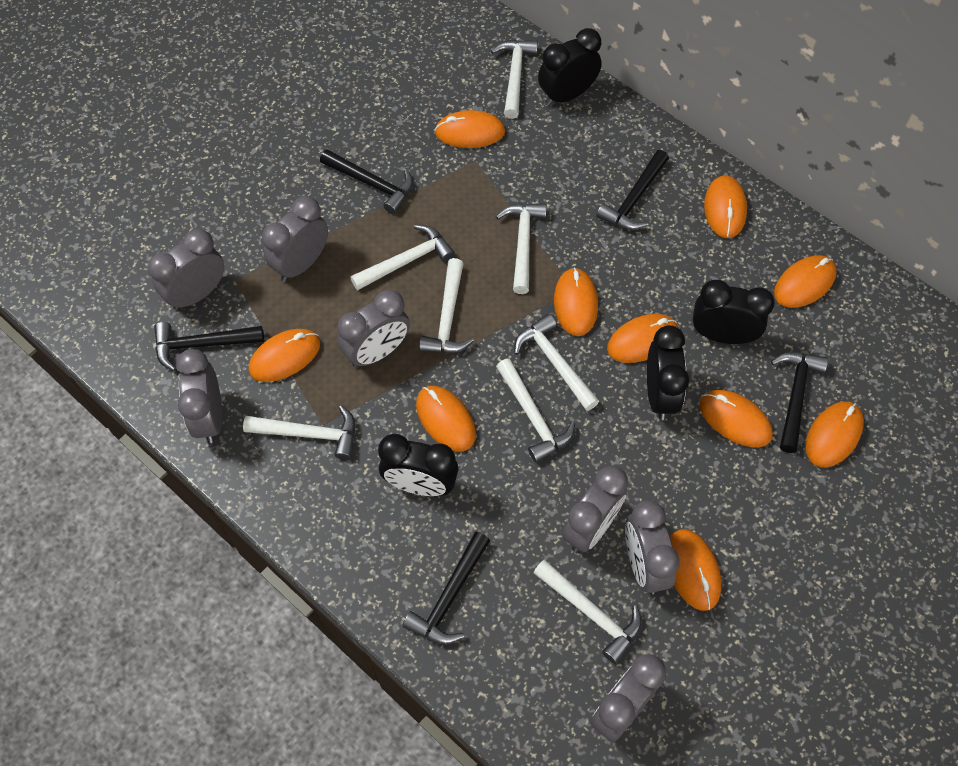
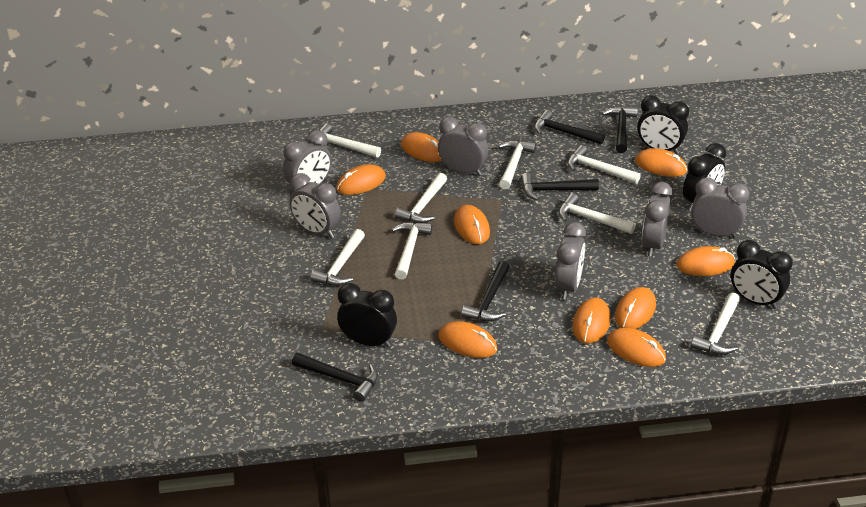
grey clock: [148,229,224,310] [176,349,222,443] [262,196,328,282] [338,289,410,368] [563,466,628,552] [591,654,666,742] [625,500,680,594] = 7 -> [283,130,332,192] [290,173,341,238] [438,117,488,176] [555,222,586,300] [642,182,673,257] [691,177,749,238] = 6
orange mouse: [249,329,320,382] [416,386,476,451] [435,110,505,148] [554,267,598,336] [607,314,678,363] [670,529,721,611] [700,390,773,447] [704,175,747,238] [774,255,837,308] [805,401,864,467] = 10 -> [336,164,386,195] [401,132,442,162] [438,321,497,358] [454,205,490,244] [573,298,611,344] [607,328,666,367] [615,287,656,329] [635,148,687,177] [677,246,735,276] = 9

